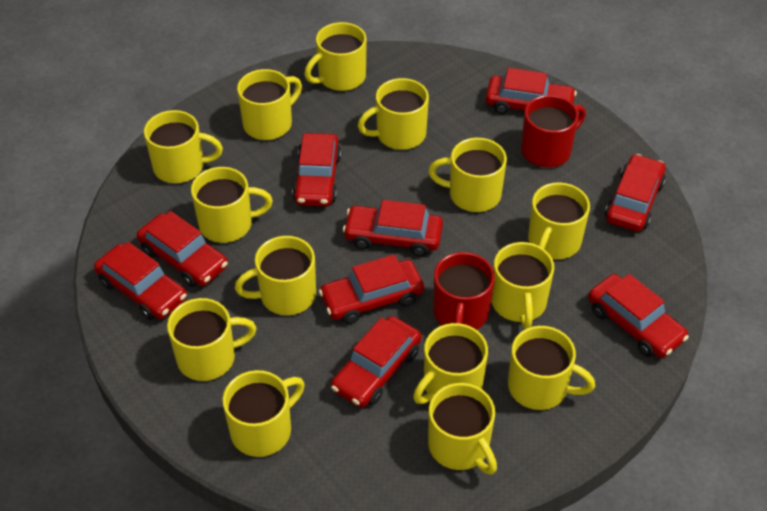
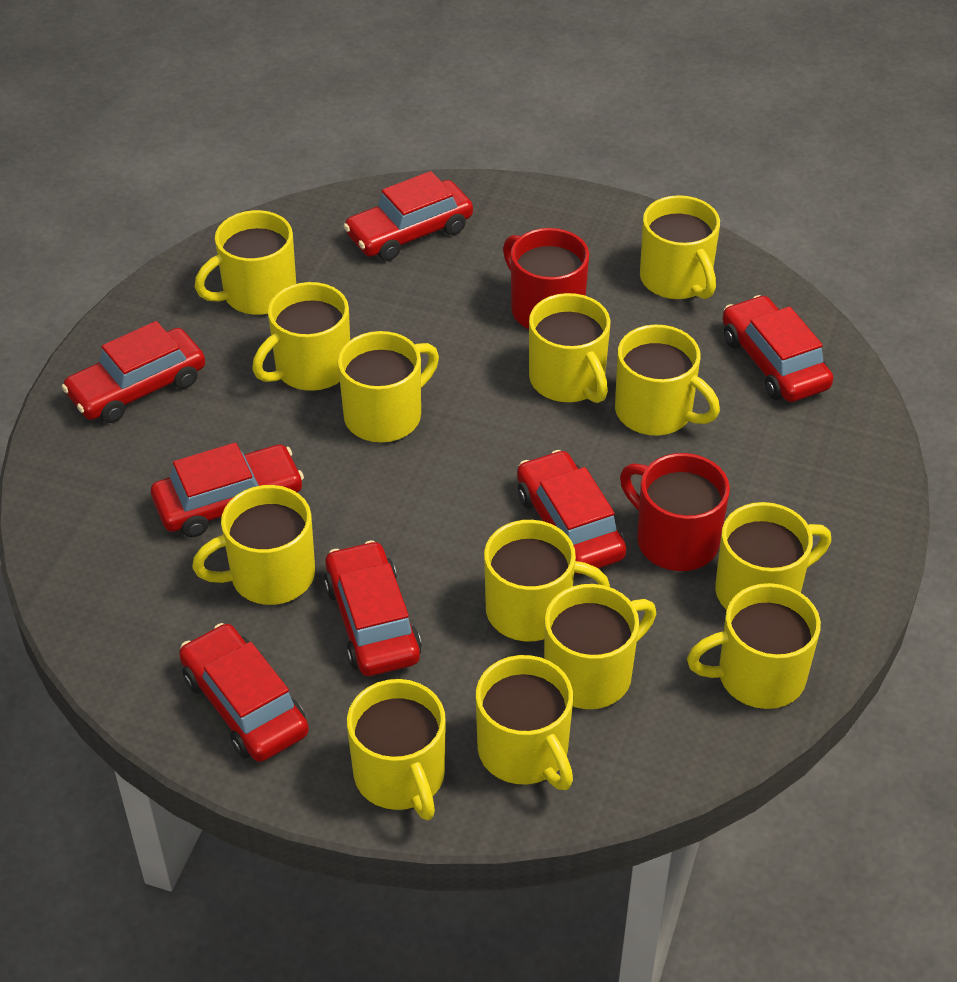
red car: [94,242,187,320] [137,211,228,287] [292,133,341,206] [319,254,424,324] [331,316,422,408] [343,200,443,256] [486,68,577,114] [588,274,689,358] [605,154,666,232] = 9 -> [62,321,205,423] [151,442,304,537] [179,623,309,762] [324,540,422,676] [344,171,473,261] [517,450,627,574] [723,295,833,402] = 7
yellow mug: [144,110,223,183] [167,298,257,381] [191,167,273,243] [222,370,305,457] [235,236,316,315] [237,69,302,140] [304,22,367,91] [358,78,429,150] [413,323,488,404] [428,138,507,212] [428,383,497,475] [491,242,554,329] [508,326,595,410] [528,182,590,259] = 14 -> [192,485,315,605] [195,210,296,315] [252,282,350,391] [338,331,439,442] [347,679,446,820] [476,655,573,790] [484,520,610,642] [529,293,610,403] [544,584,656,709] [615,324,720,435] [640,195,720,299] [687,583,821,709] [715,502,831,610] = 13

